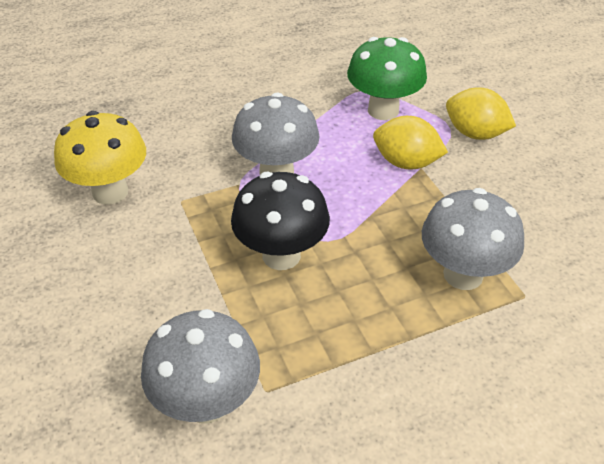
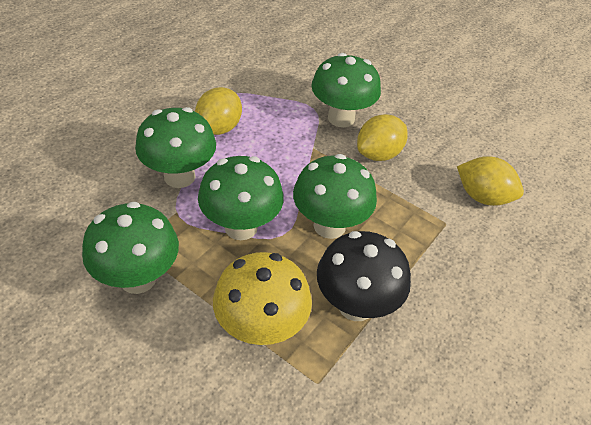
green mushroom: [347,37,427,120] = 1 -> [82,202,179,294] [135,107,216,188] [198,156,284,240] [293,154,377,239] [311,53,381,127] = 5
grey mushroom: [141,309,260,424] [232,92,319,174] [422,188,524,290] = 3 -> none = 0
yellow lemon: [373,116,448,169] [446,87,516,140] = 2 -> [195,87,242,135] [357,114,408,161] [457,156,524,206] = 3

